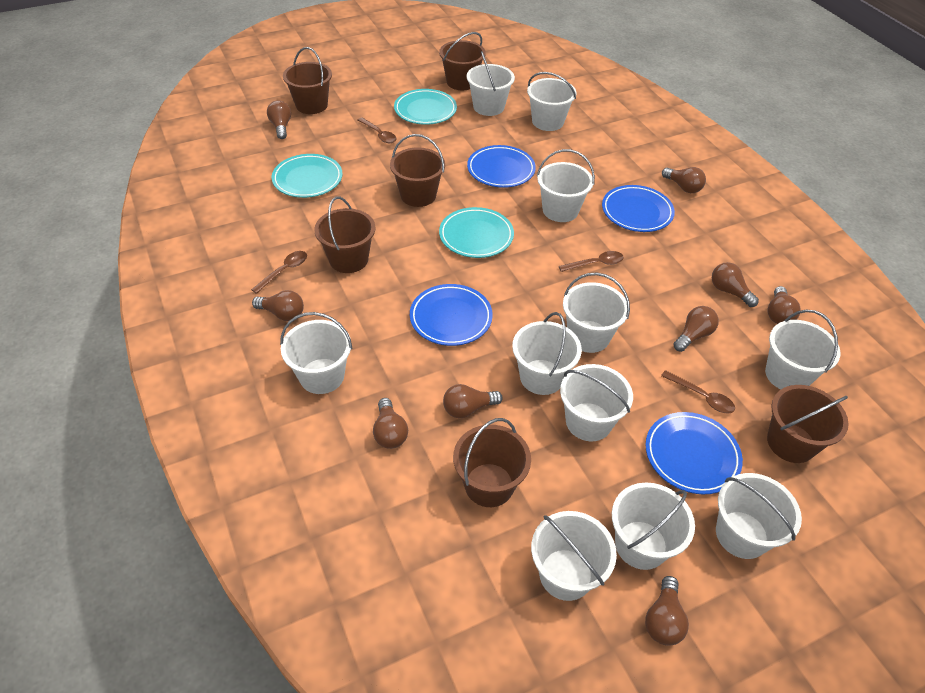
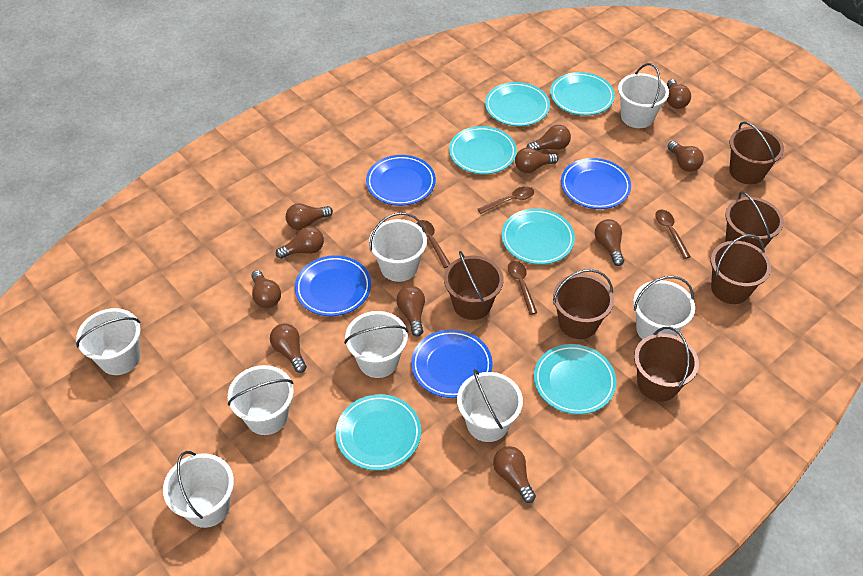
brown light bulb: [252,290,304,321] [267,100,291,139] [373,398,408,449] [443,384,503,418] [645,576,689,646] [662,167,706,193] [673,306,719,352] [712,262,759,307] [768,286,801,324] = 9 -> [251,270,281,308] [270,323,307,373] [276,226,324,259] [286,203,333,230] [396,286,425,337] [493,446,536,503] [515,147,558,173] [526,125,571,151] [595,219,624,266] [667,79,691,109] [668,141,704,172] = 11
turquoise plate: [272,154,343,198] [394,89,457,125] [439,207,514,258] = 3 -> [336,394,421,471] [449,126,517,174] [485,82,550,126] [501,208,575,265] [534,344,616,415] [550,72,615,116] = 6
white bucket: [280,312,352,394] [467,51,515,116] [512,312,582,395] [527,72,576,131] [531,511,617,601] [537,149,595,222] [560,364,633,441] [563,273,630,353] [612,482,695,570] [716,473,802,559] [765,310,841,389] = 11 -> [76,308,141,375] [163,451,234,528] [228,365,294,435] [344,311,408,378] [369,212,427,282] [457,369,523,442] [618,63,669,128] [633,276,695,340] = 8

